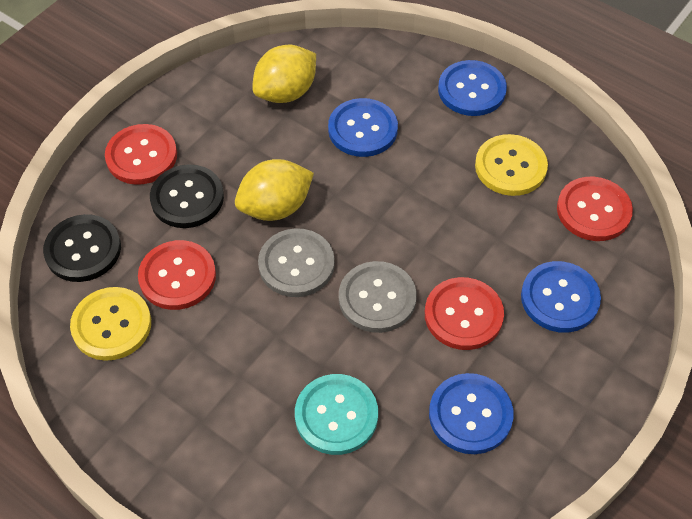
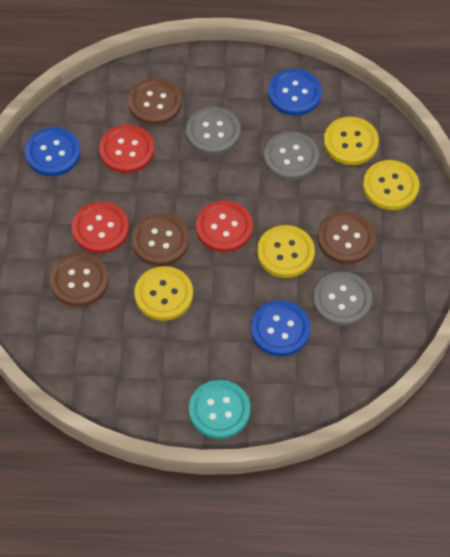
black button: [43,214,121,282] [150,164,224,228] = 2 -> none = 0
blue button: [328,98,398,157] [429,373,514,454] [438,60,507,116] [521,261,601,333] = 4 -> [25,127,81,176] [251,300,310,356] [268,69,322,116] = 3
brown button: none = 0 -> [50,253,109,307] [128,78,182,125] [132,214,189,266] [318,212,375,264] = 4
grey button: [258,228,335,297] [339,261,417,333] = 2 -> [186,107,241,155] [264,131,319,181] [313,271,372,326] = 3
red button: [105,124,177,185] [138,240,216,310] [425,277,504,350] [557,177,633,241] = 4 -> [72,202,129,254] [99,125,154,173] [196,201,253,252] = 3
yellow button: [70,287,151,361] [475,134,548,196] = 2 -> [134,266,193,321] [257,225,315,278] [324,117,379,165] [363,160,419,210] = 4
yellow lemon: [235,159,314,221] [252,45,316,103] = 2 -> none = 0

